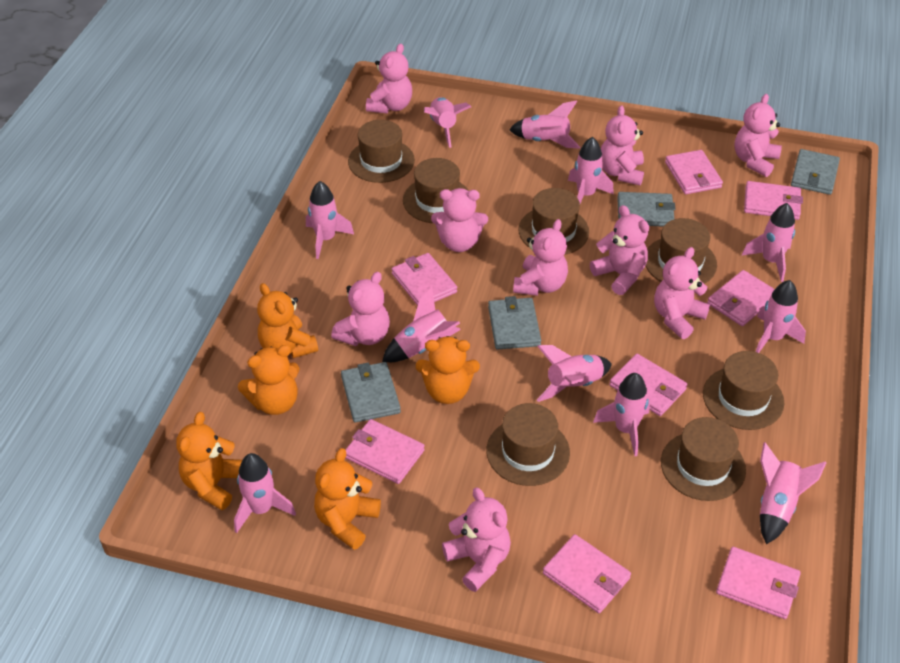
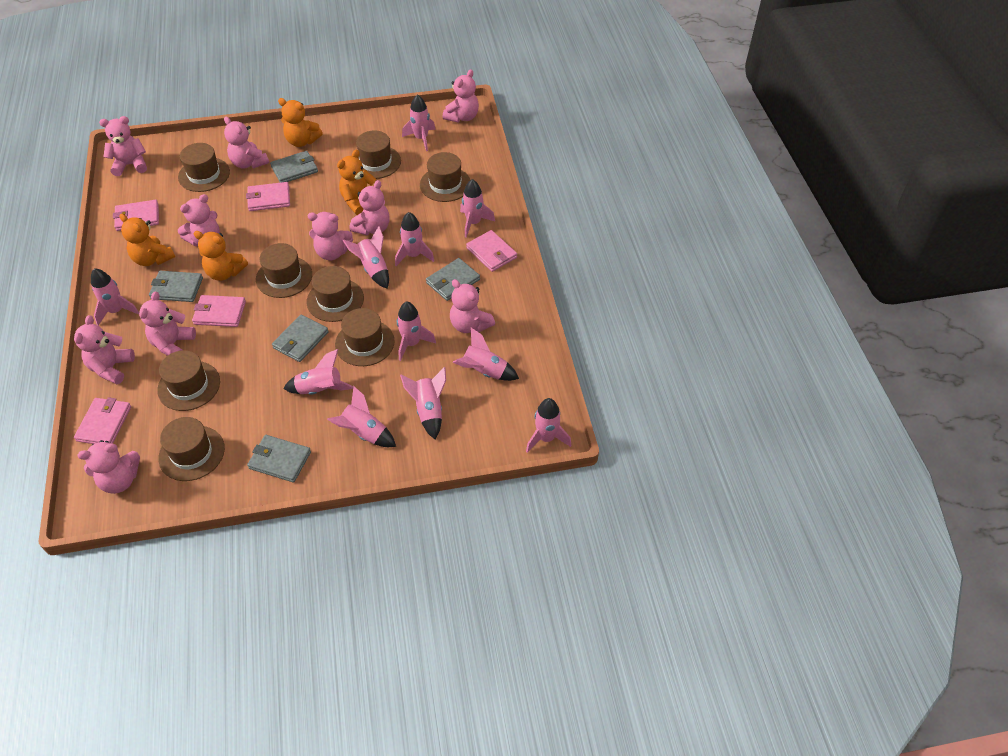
brown hat: [348,120,415,183] [403,158,469,223] [486,403,570,486] [518,188,589,255] [646,218,717,284] [661,417,746,501] [703,351,784,430] = 7 -> [157,350,220,411] [158,417,225,481] [178,143,230,192] [256,243,312,298] [306,266,364,322] [335,308,395,366] [356,130,401,179] [420,152,470,202] = 8
grey wallet: [341,362,401,423] [488,296,541,350] [617,192,676,227] [791,149,840,195] = 4 -> [149,271,203,302] [247,435,311,483] [270,151,318,183] [272,315,329,362] [426,258,480,301] = 5
orange teddy bear: [176,412,242,510] [238,345,299,415] [257,283,318,358] [314,448,381,550] [416,336,480,404] = 5 -> [120,214,175,266] [194,231,248,281] [278,98,323,147] [337,150,376,215] = 4
pink teddy bear: [331,272,390,346] [366,44,412,113] [431,188,488,252] [442,488,511,592] [513,219,568,296] [590,205,649,295] [601,105,644,185] [654,247,710,339] [735,94,782,177] = 9 -> [74,315,135,384] [78,440,140,494] [99,116,147,176] [139,292,196,356] [178,194,220,246] [224,117,269,169] [308,212,353,260] [349,180,390,235] [443,70,479,123] [450,279,495,333] = 10
pink wallet: [345,419,425,484] [392,253,457,306] [543,534,631,613] [609,354,688,416] [665,150,723,194] [707,270,775,326] [716,547,801,619] [744,181,803,220] = 8 -> [74,397,131,444] [113,200,159,231] [192,295,246,327] [246,182,290,211] [466,230,517,272] = 5

